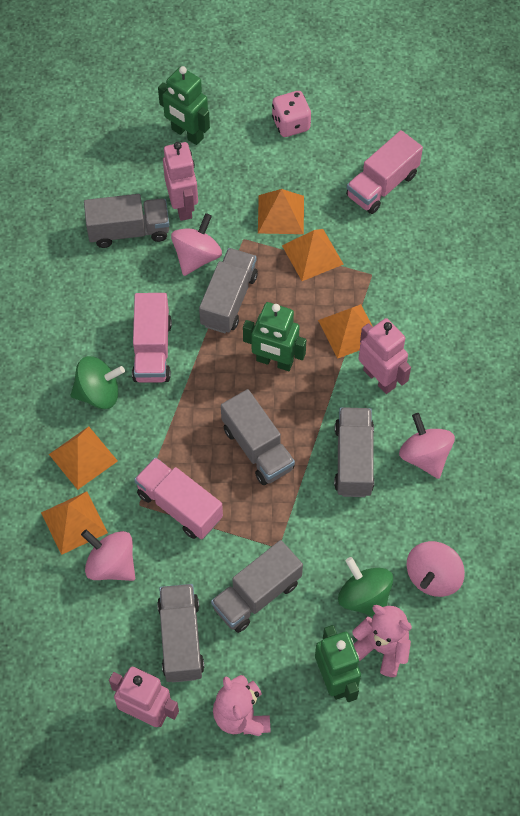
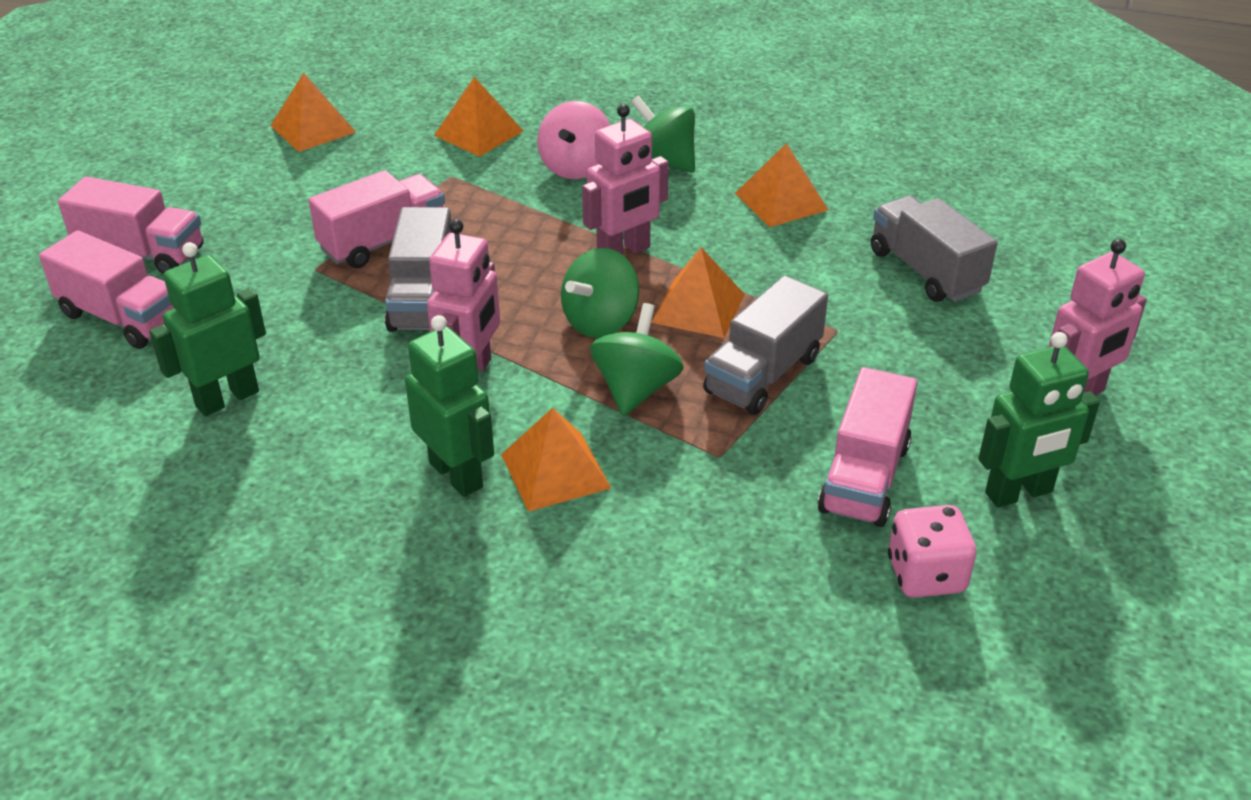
green spinning top: [71,356,125,409] [338,557,393,617] = 2 -> [561,248,639,338] [590,303,684,416] [631,96,695,173] = 3
grey truck: [84,194,169,248] [157,584,204,682] [199,248,258,333] [211,540,303,633] [221,389,295,485] [334,407,374,497] = 6 -> [385,207,452,332] [703,275,828,415] [871,196,997,302] = 3
pink spinning top: [81,529,135,581] [171,213,222,276] [399,413,455,479] [406,541,465,597] = 4 -> [537,101,610,179] = 1
pink teddy bear: [213,675,270,736] [352,605,412,677] = 2 -> none = 0
pink truck: [132,293,172,383] [134,457,223,539] [346,130,423,214] = 3 -> [39,230,174,349] [58,176,203,274] [308,170,445,268] [818,367,918,527] = 4

